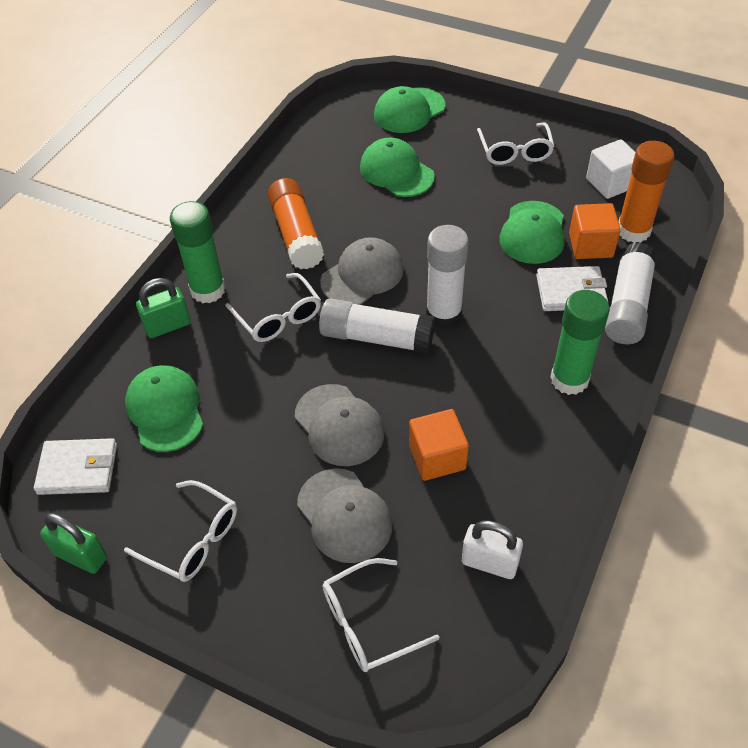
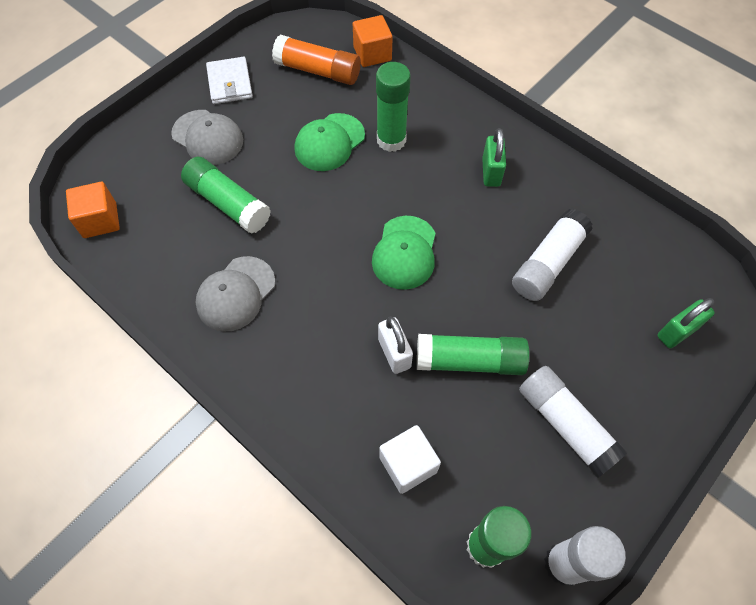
green cap: [125,365,203,452] [360,138,435,197] [374,86,445,133] [499,201,565,264] = 4 -> [294,113,365,171] [372,216,436,290] = 2
green glue stick: [170,201,226,303] [550,290,610,395] = 2 -> [181,157,271,234] [376,62,411,152] [417,334,530,375] [467,506,532,568] = 4
grey cap: [295,384,384,466] [297,468,392,563] [320,237,404,305] = 3 -> [171,110,243,165] [196,256,275,332] = 2
orange glue stick: [267,178,324,269] [619,141,674,243] = 2 -> [272,35,361,85] = 1
white glasses: [124,480,237,582] [226,273,321,342] [323,558,439,672] [477,122,555,165] = 4 -> none = 0
white wallet: [34,438,117,495] [536,266,608,311] = 2 -> [206,57,253,104] = 1

